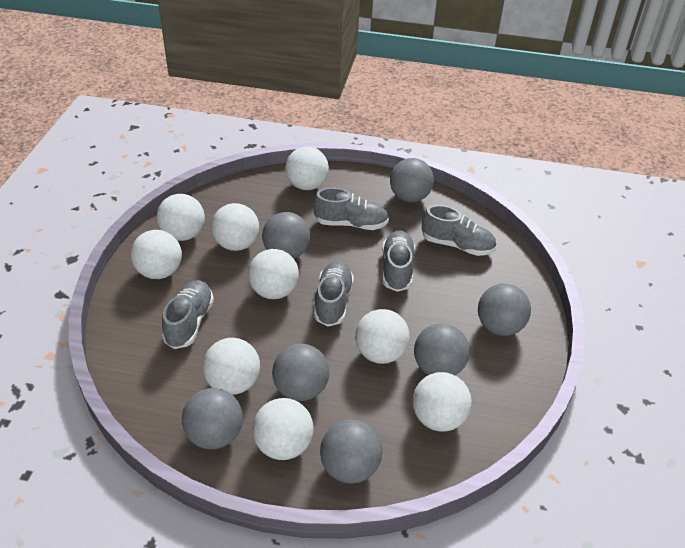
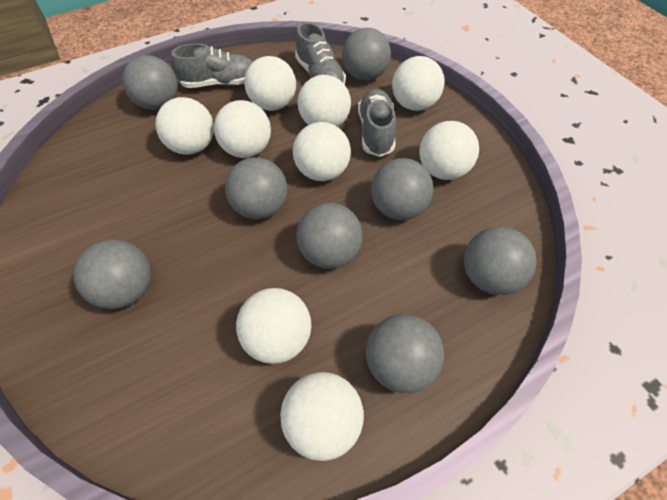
grey ball: [182,388,243,449] [262,212,310,258] [272,344,329,401] [320,420,382,484] [390,158,434,202] [414,323,470,375] [478,283,531,336] = 7 -> [73,239,151,309] [122,55,178,110] [225,157,287,219] [296,203,362,269] [342,28,391,80] [366,314,444,393] [371,158,433,220] [464,226,537,295] = 8
grey shoe: [162,280,214,349] [313,188,389,230] [314,261,354,327] [382,231,415,292] [422,205,496,256] = 5 -> [171,43,253,88] [295,22,346,84] [358,89,396,157] = 3

